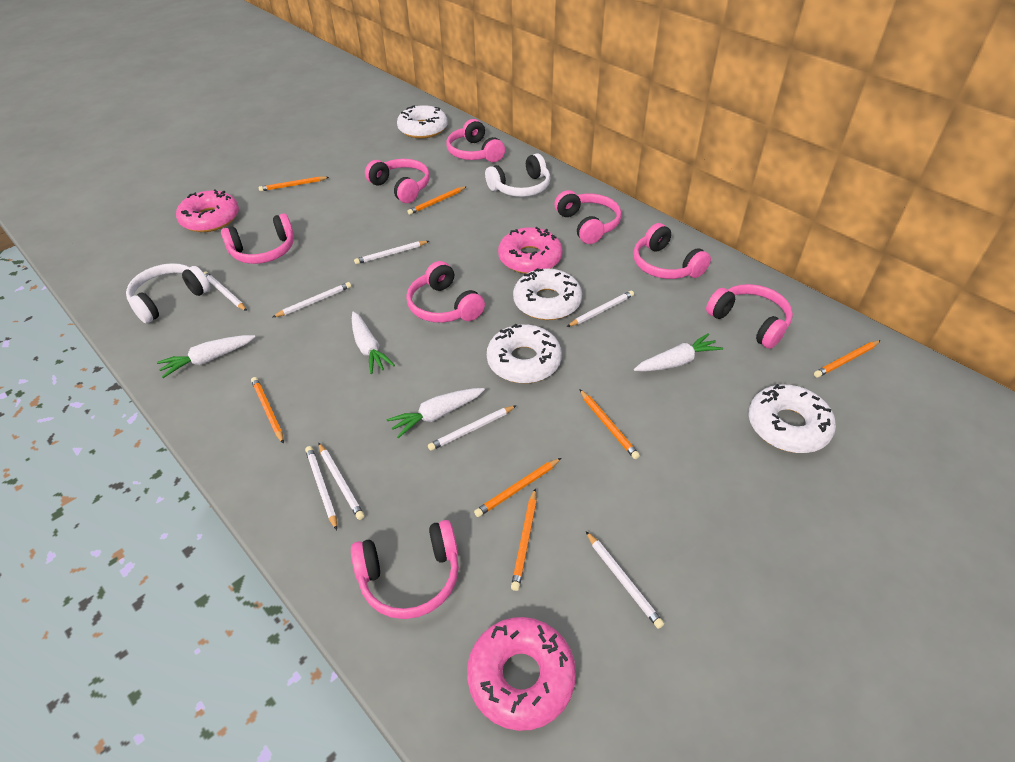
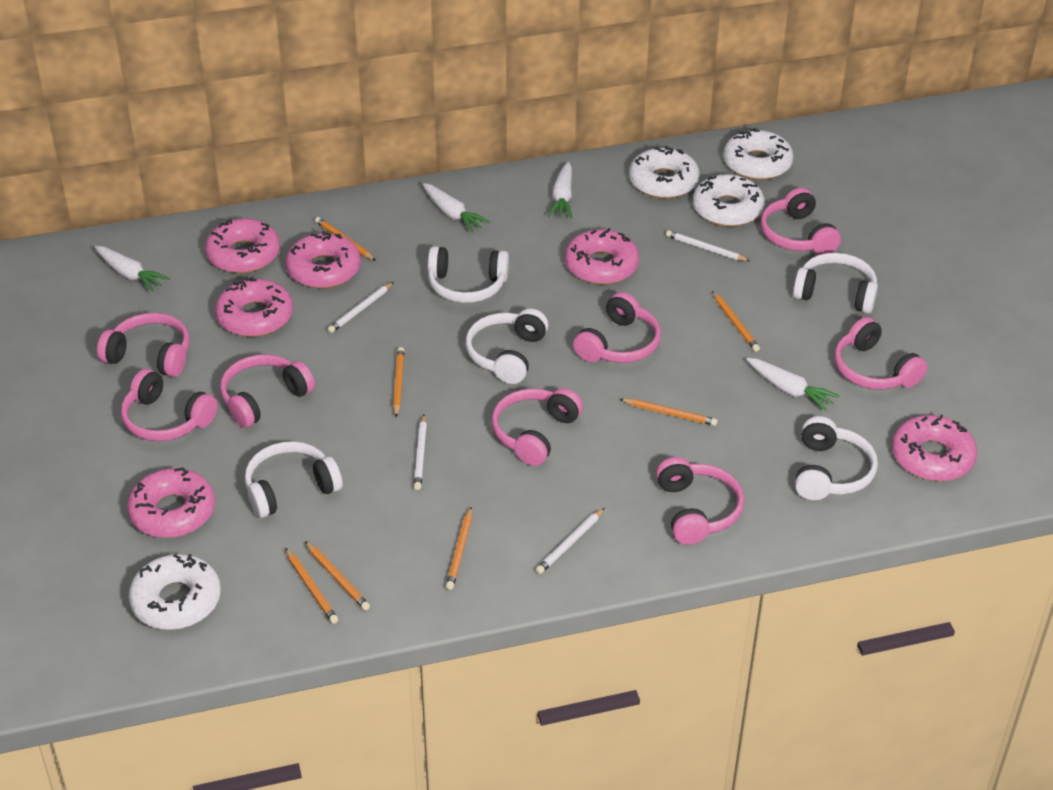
pink donut: [176,189,239,232] [467,617,576,731] [498,227,562,274] = 3 -> [127,467,215,538] [205,218,280,273] [215,277,293,337] [285,231,361,288] [565,228,639,284] [892,415,977,481] = 6
white headphones: [126,263,211,323] [485,153,550,197] = 2 -> [245,441,342,518] [428,246,509,303] [465,309,549,384] [793,253,878,314] [795,416,878,500] = 5
white pencil: [203,271,247,311] [273,282,351,317] [305,446,337,530] [318,443,364,520] [354,241,429,264] [428,405,517,451] [567,290,634,327] [586,531,664,629] = 8 -> [328,282,394,333] [414,415,427,490] [536,508,605,574] [666,230,750,261] = 4

